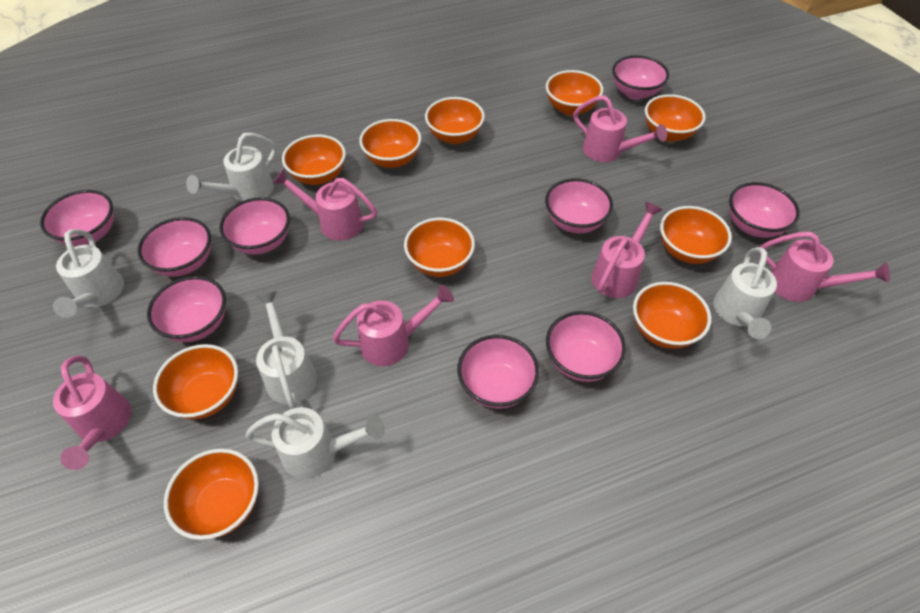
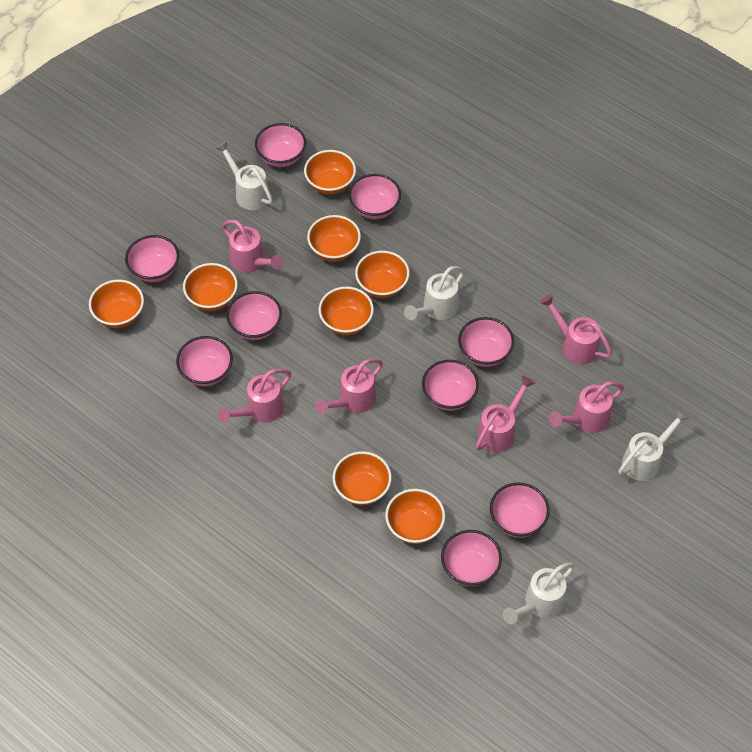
orange bowl: [153,344,238,419] [164,448,259,540] [282,135,346,185] [359,119,421,168] [404,218,475,277] [425,97,485,144] [546,70,603,115] [633,282,711,349] [645,94,705,142] [660,206,732,264] = 10 -> [89,280,144,328] [183,263,238,311] [304,150,356,195] [307,215,361,262] [318,286,374,335] [333,451,392,505] [355,251,410,298] [385,489,445,544] = 8
white watering can: [53,229,124,318] [186,133,277,201] [245,407,385,479] [256,291,317,409] [713,247,777,339] = 5 -> [215,141,273,210] [404,266,465,320] [503,562,575,624] [618,408,690,481] = 4

